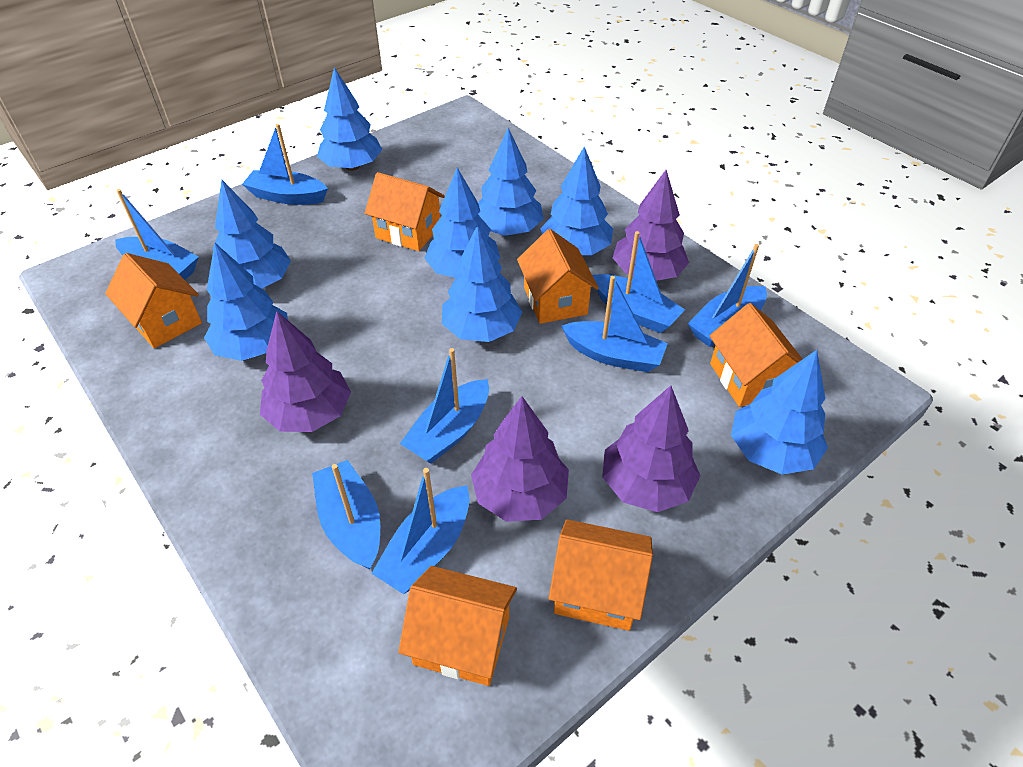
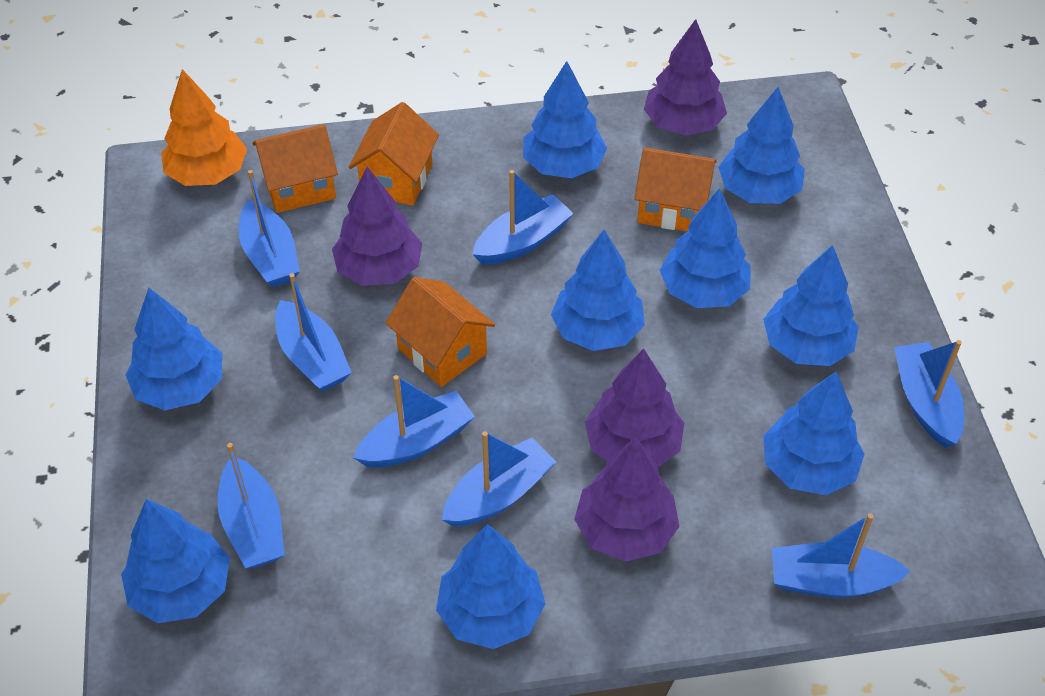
blue tree: [204,243,288,361] [213,180,291,288] [317,67,382,171] [424,168,500,278] [442,225,522,342] [478,128,543,236] [540,147,613,255] [731,350,828,475] = 8 -> [121,499,230,623] [126,288,222,410] [436,524,546,649] [523,61,607,178] [551,230,645,351] [660,188,750,308] [718,87,805,204] [763,245,859,366] [763,372,864,495] = 9
orange house: [105,253,202,348] [365,172,445,251] [398,566,517,686] [517,229,599,324] [549,519,653,631] [709,303,802,407] = 6 -> [252,124,338,213] [349,102,439,206] [386,277,495,387] [634,148,716,231] = 4
orange tree: none = 0 -> [161,69,247,186] = 1

